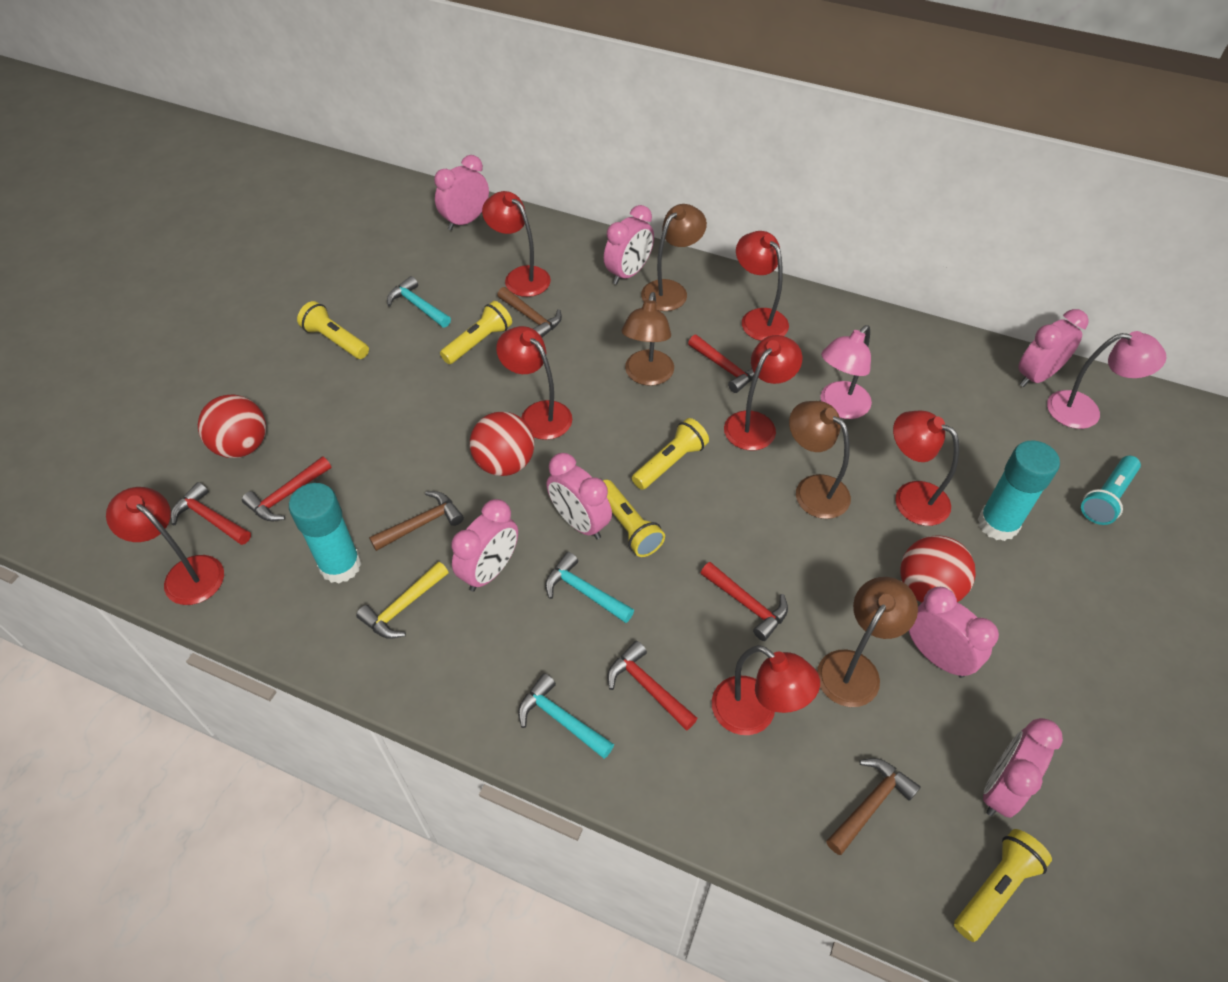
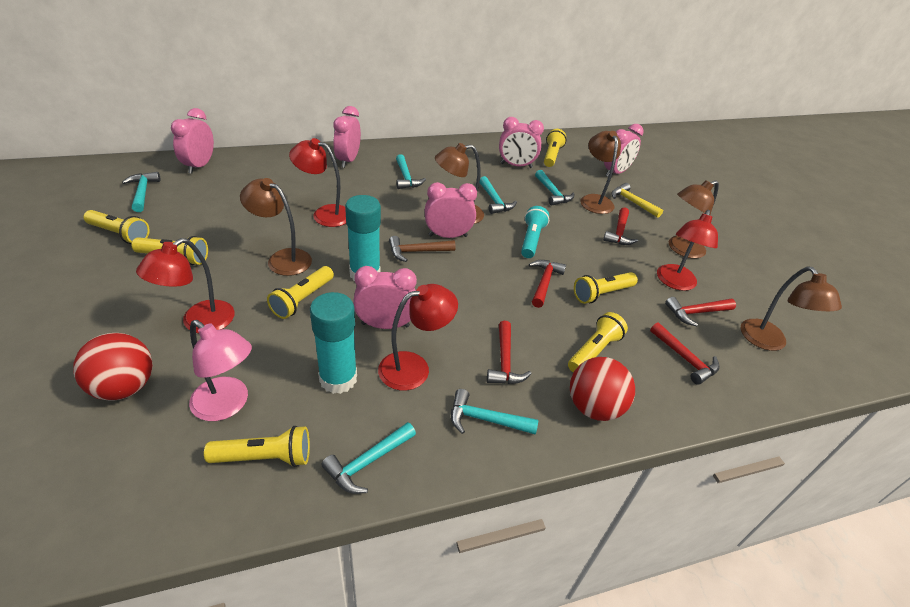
brown hammer: [369,491,464,551] [497,287,562,337] [826,758,921,855] = 3 -> [389,236,456,262] = 1
brown lamp: [622,292,674,386] [641,204,707,311] [789,401,851,519] [817,577,918,707] = 4 -> [240,178,312,276] [435,143,484,224] [580,131,621,214] [669,180,719,259] [741,266,842,351] = 5
pink clock: [434,155,489,230] [451,499,518,591] [547,453,612,539] [604,205,654,285] [909,587,999,678] [983,718,1063,818] [1018,309,1089,387] = 7 -> [171,108,214,174] [333,106,361,168] [353,266,417,329] [425,182,477,238] [499,117,544,168] [604,124,643,177] = 6
pink lamp: [821,325,872,419] [1047,331,1166,429] = 2 -> [189,320,252,421] = 1
red ball: [198,395,266,458] [470,411,534,476] [900,535,976,603] = 3 -> [73,333,152,401] [570,357,635,421] = 2
red lamp: [106,487,224,605] [482,191,551,297] [496,326,572,440] [712,645,820,735] [724,335,802,450] [736,231,789,341] [893,411,959,526] = 7 -> [136,238,235,334] [289,138,346,227] [378,284,458,391] [657,210,718,291] = 4
turquoise hammer: [387,276,451,328] [518,673,614,759] [545,552,634,623] = 3 -> [122,172,160,212] [321,422,416,494] [396,154,426,189] [451,389,538,434] [480,176,517,214] [535,170,575,205] = 6
yellow flashlight: [297,301,369,359] [440,301,512,364] [603,480,665,557] [632,418,709,490] [954,829,1052,942] = 5 -> [83,210,150,244] [131,236,208,265] [204,426,310,467] [267,266,334,319] [544,129,566,167] [568,312,628,373] [574,272,638,304] = 7

